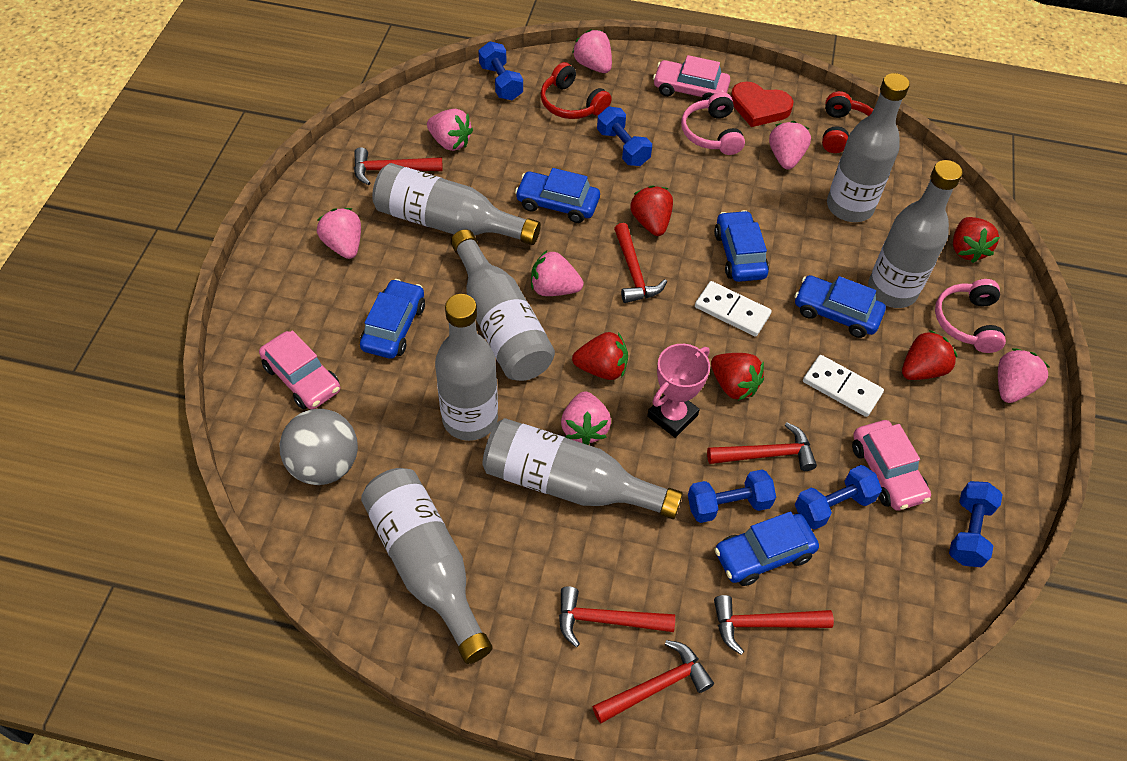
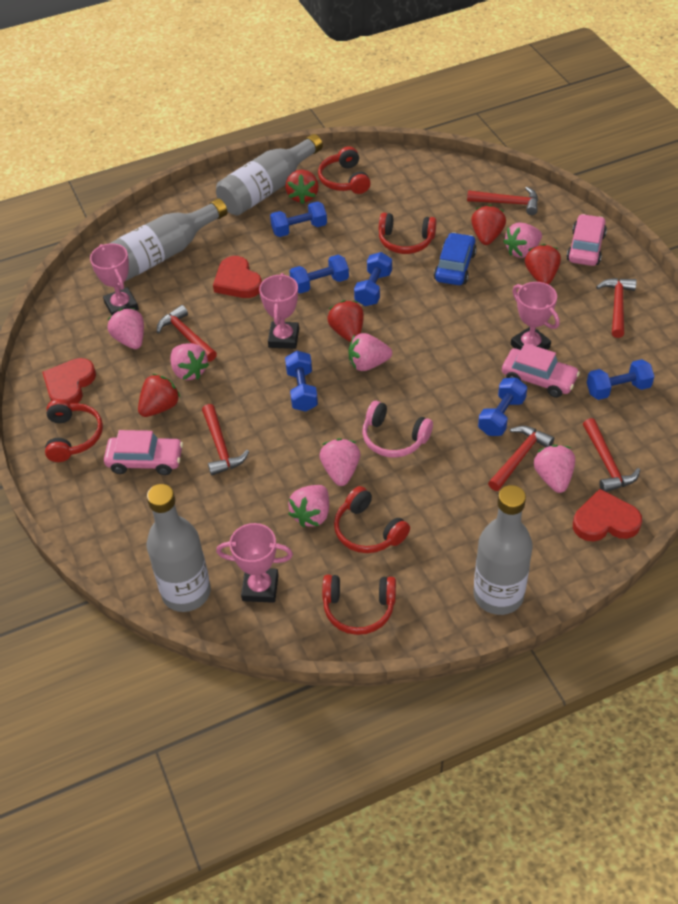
blue car: [360,279,425,359] [515,168,600,223] [714,210,769,282] [714,511,819,586] [794,275,886,338] = 5 -> [434,232,477,285] = 1
blue dumbbell: [479,41,523,100] [597,107,652,166] [688,470,776,523] [795,465,882,530] [949,481,1003,567] = 5 -> [270,201,327,237] [285,351,318,412] [289,255,349,294] [354,252,392,306] [478,378,527,436] [587,359,655,400] = 6
grey ball: [280,409,358,485] = 1 -> none = 0
grey bottle: [361,468,493,664] [372,163,541,245] [435,294,498,441] [451,229,555,381] [482,418,683,519] [827,73,910,222] [868,160,963,308] = 7 -> [109,198,227,281] [147,484,211,612] [216,134,323,216] [474,485,533,615] = 4
pink headphones: [681,92,745,155] [935,279,1006,353] = 2 -> [362,401,433,458] = 1
pink trophy: [647,344,710,438] = 1 -> [90,243,139,315] [216,523,293,603] [259,273,299,349] [511,282,560,350] = 4
red headphones: [541,62,612,119] [822,91,874,153] = 2 -> [45,399,103,462] [318,146,371,194] [322,575,396,635] [334,486,410,553] [379,213,437,254] = 5
red heart: [731,81,793,127] = 1 -> [42,358,96,404] [213,256,262,298] [573,489,642,542] = 3
white domino: [695,281,771,337] [803,355,884,417] = 2 -> none = 0

